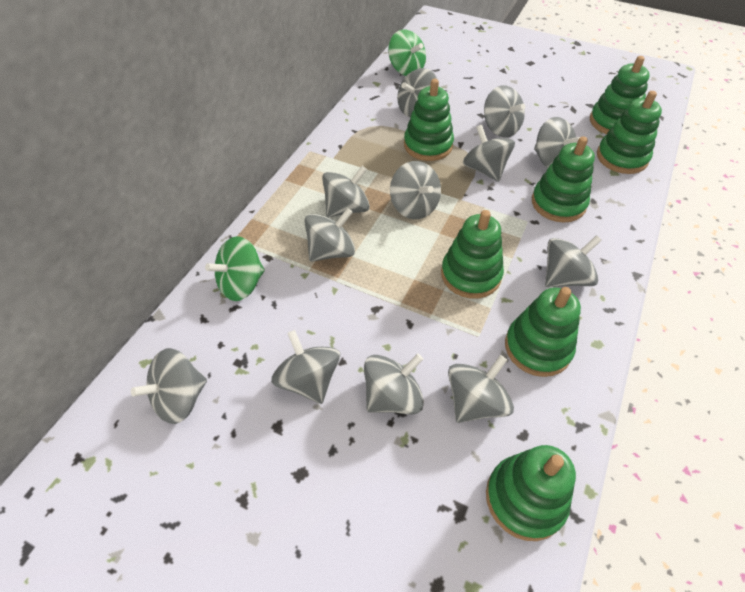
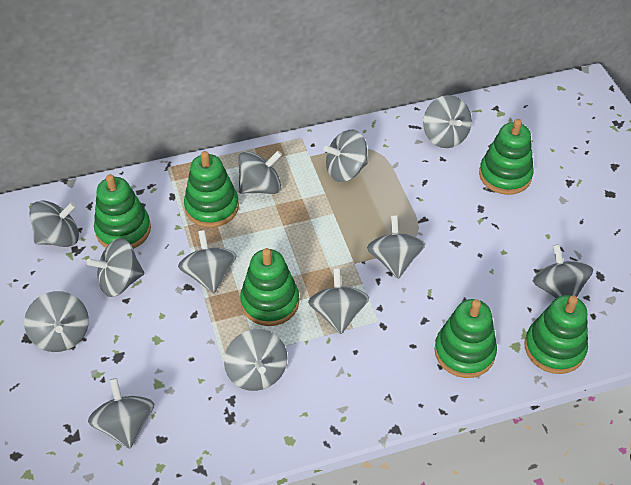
green spinning top: [205,236,265,301] [388,30,426,76] = 2 -> none = 0
green stacking toy: [404,79,454,161] [441,210,504,299] [486,445,576,541] [505,287,581,377] [532,136,595,222] [590,56,650,134] [597,91,662,174] = 7 -> [94,174,151,249] [184,151,239,228] [240,248,299,326] [435,299,497,378] [479,119,534,195] [524,295,588,374] = 6

